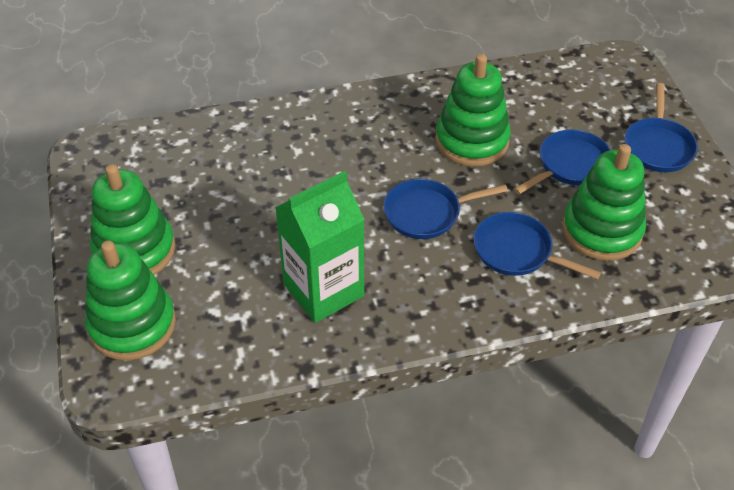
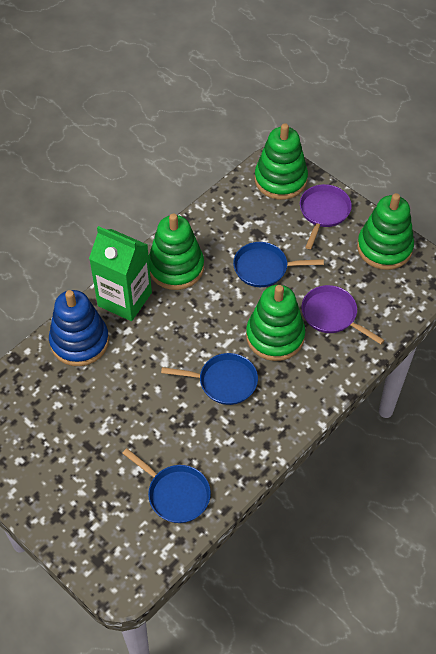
blue pan: [384,179,508,239] [474,212,601,280] [514,129,611,194] [625,83,698,172] = 4 -> [122,448,211,523] [161,353,258,405] [233,242,324,287] = 3
blue stacking toy: none = 0 -> [49,290,109,366] = 1
purple pan: none = 0 -> [300,184,352,249] [301,285,384,344] = 2

